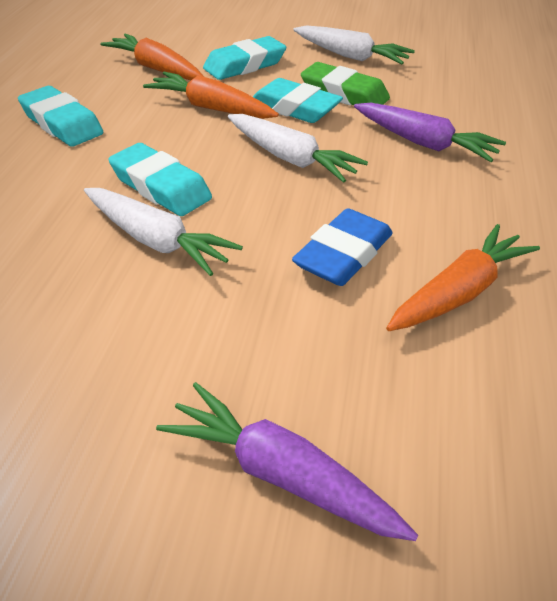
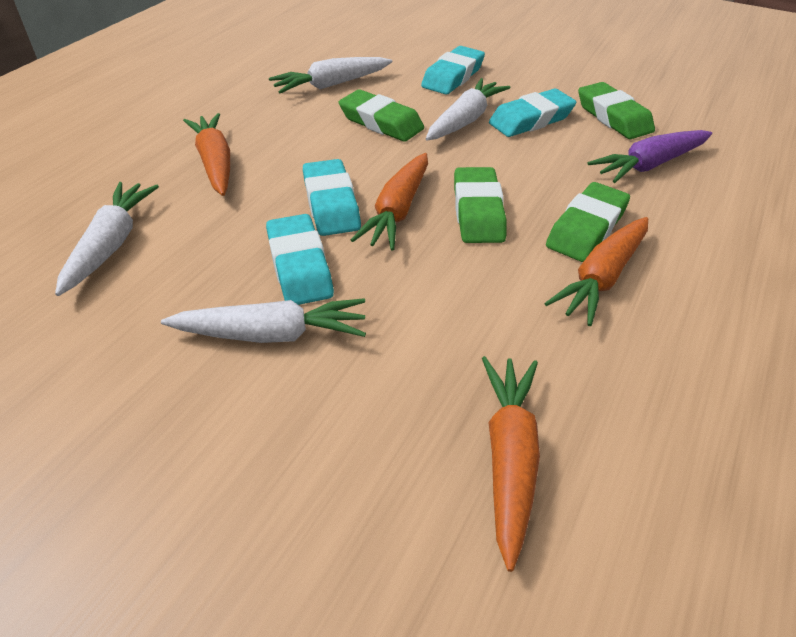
blue eraser: [292,208,393,286] = 1 -> none = 0
green eraser: [301,62,390,105] = 1 -> [339,90,424,142] [454,167,507,243] [546,182,630,262] [578,82,655,139] = 4
orange carrot: [100,34,204,80] [143,72,279,119] [386,224,540,331] = 3 -> [183,113,230,196] [351,153,428,251] [482,356,540,572] [544,217,648,326] = 4
purple carrot: [156,382,418,541] [354,103,506,162] = 2 -> [588,130,712,183] = 1
white carrot: [84,188,243,276] [228,114,368,183] [293,25,415,64] = 3 -> [55,182,159,296] [161,298,366,343] [269,57,392,94] [425,78,511,141] = 4

